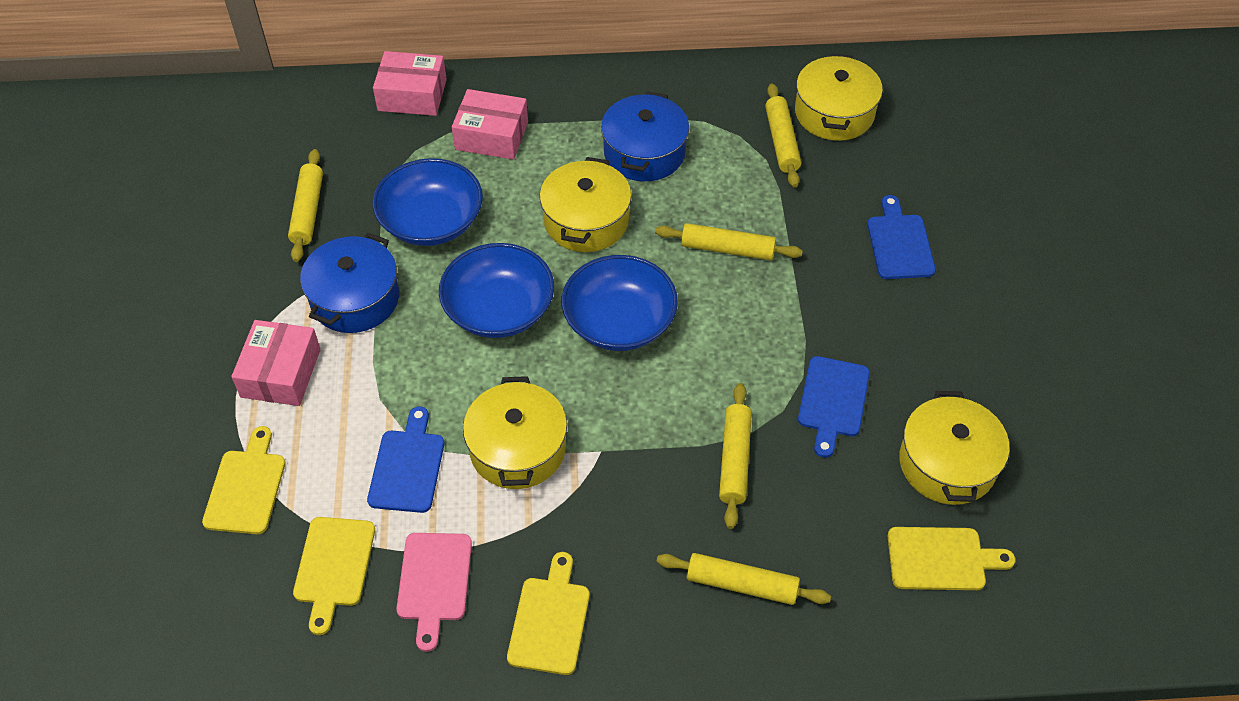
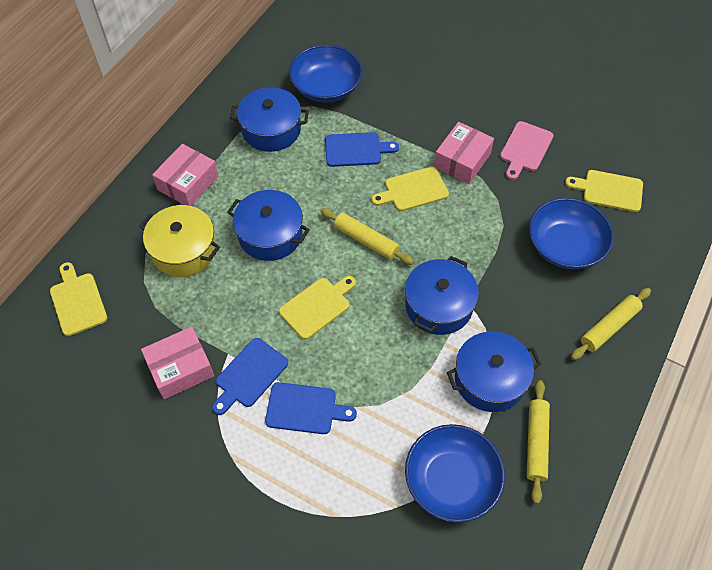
blue pot: [300,233,399,333] [601,91,689,181] = 2 -> [227,190,310,261] [230,87,309,152] [405,256,479,335] [447,331,542,412] = 4
yellow pot: [463,376,567,489] [540,157,632,252] [795,54,883,141] [899,391,1010,505] = 4 -> [139,205,220,277] = 1
yellow rolling pin: [288,149,323,262] [655,223,803,260] [656,553,831,605] [719,383,752,529] [765,83,801,188] = 5 -> [321,208,414,265] [527,380,550,504] [571,288,651,360] = 3

